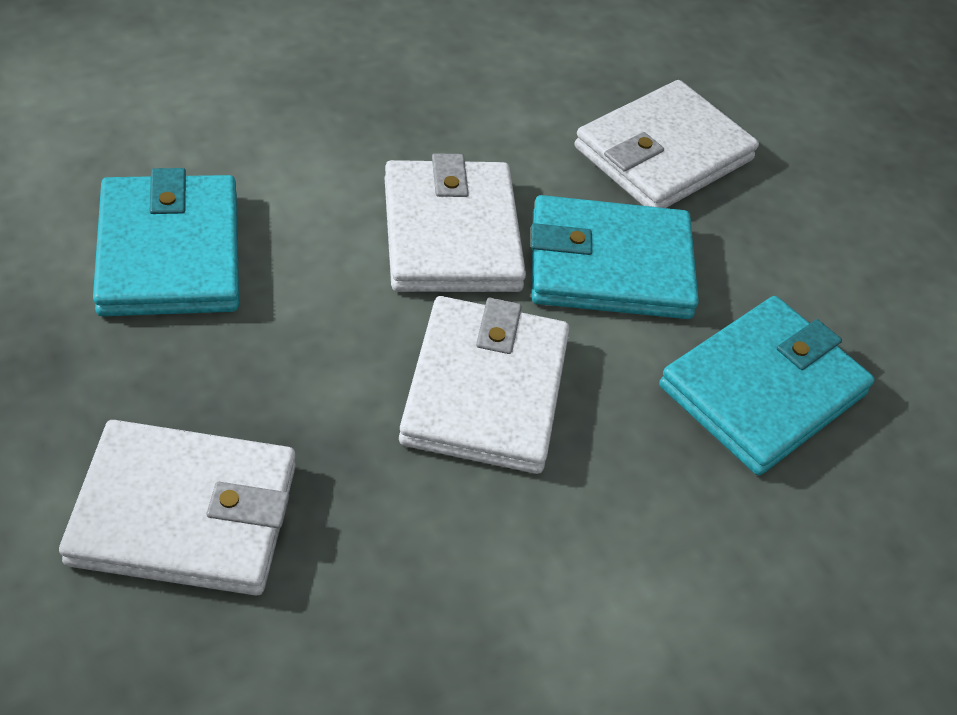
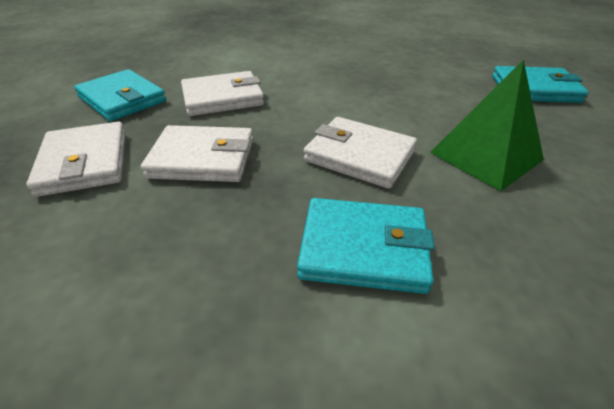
green pyramid: none = 0 -> [430,60,544,191] = 1

